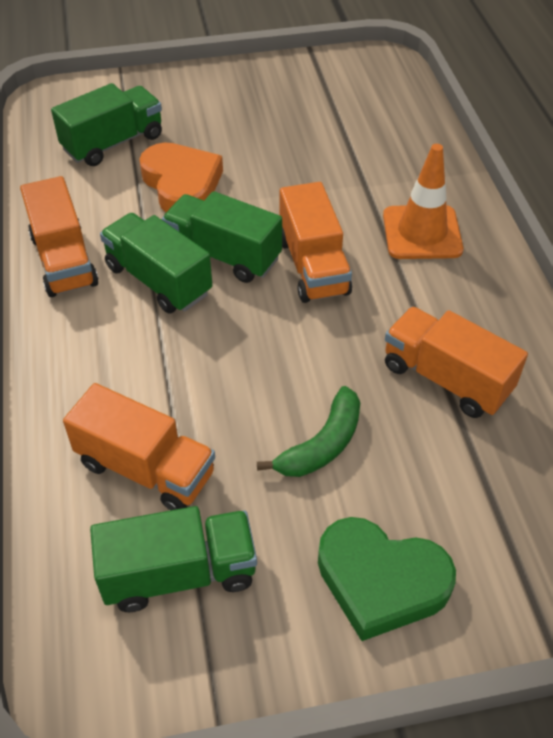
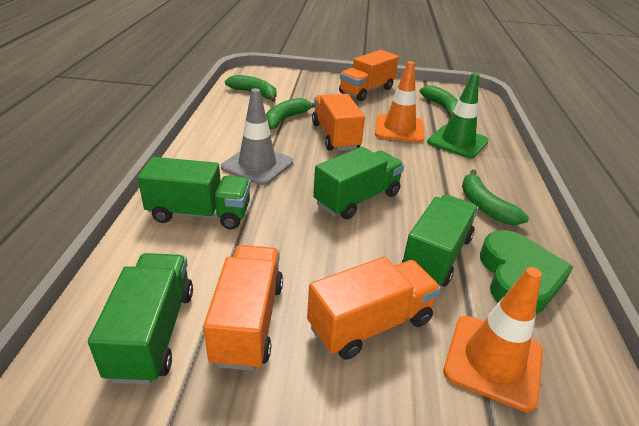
green banana: [257,386,360,477] = 1 -> [225,75,277,102] [266,98,315,129] [420,85,458,118] [462,169,529,225] = 4
green traffic cone: none = 0 -> [427,73,489,158] = 1
grey traffic cone: none = 0 -> [221,88,293,185] = 1
orange heart: [139,142,223,212] = 1 -> none = 0
orange traffic cone: [383,144,464,259] = 1 -> [375,61,424,143] [443,267,543,412] = 2

